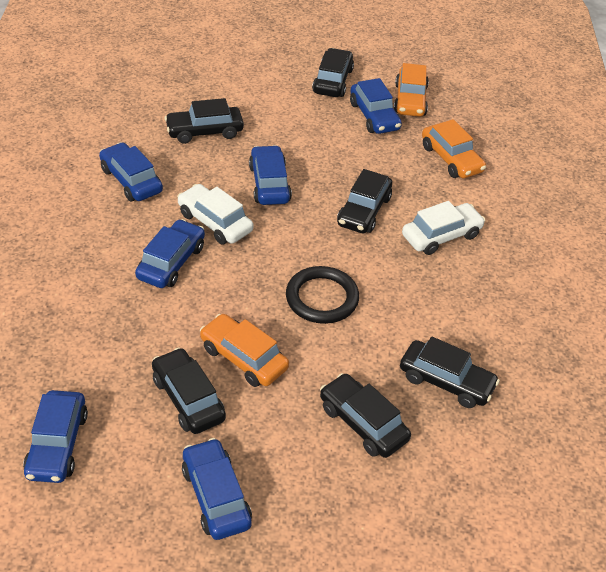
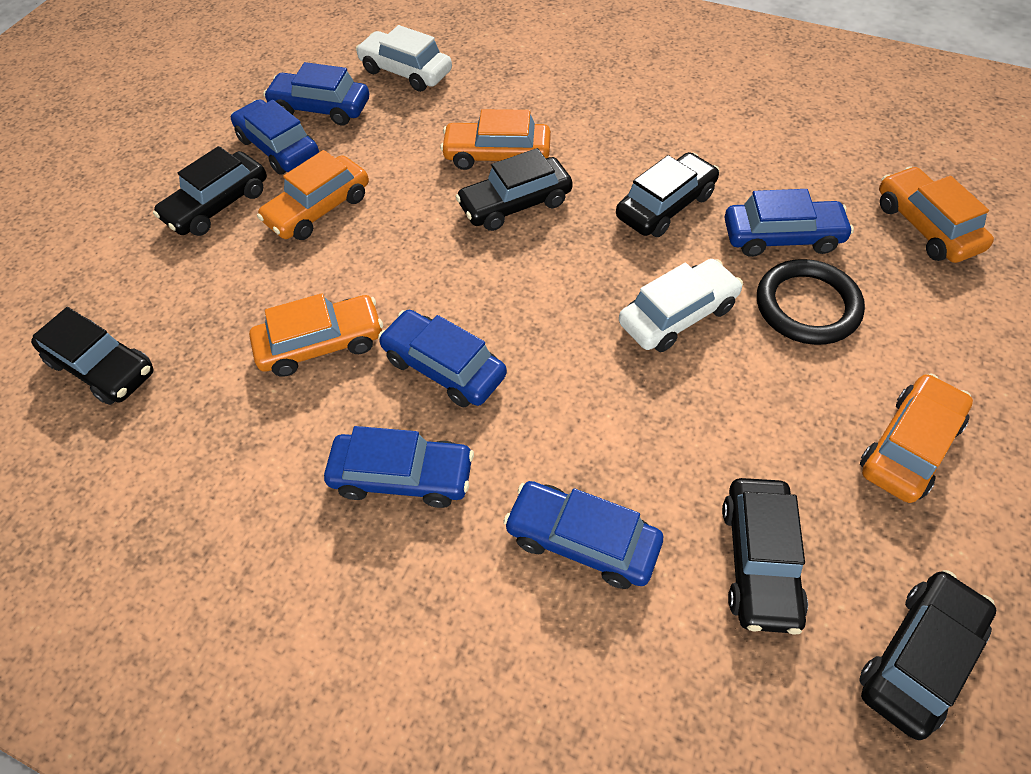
orange car: [200,314,289,387] [394,63,429,117] [422,119,486,178] = 3 -> [249,293,383,377] [257,150,369,240] [440,109,551,170] [860,373,973,503] [879,166,994,263] = 5

